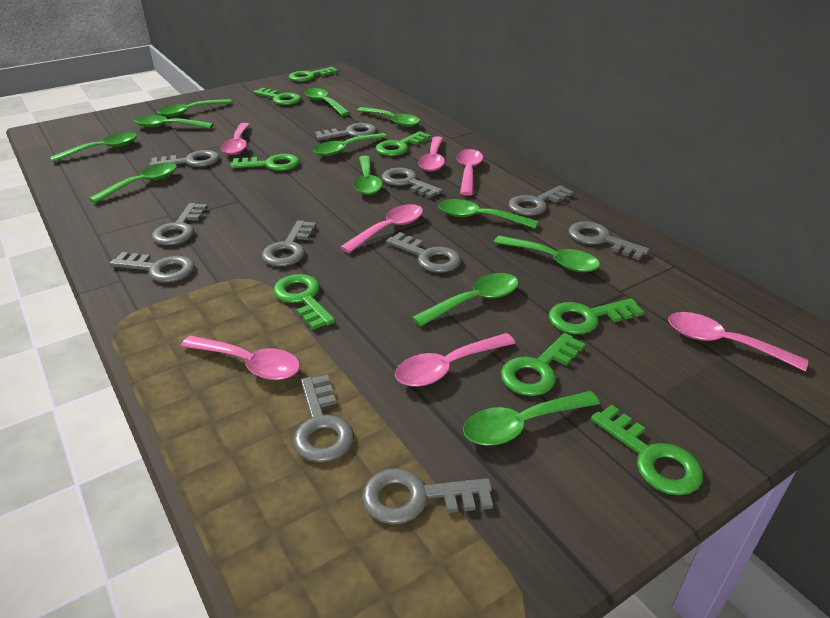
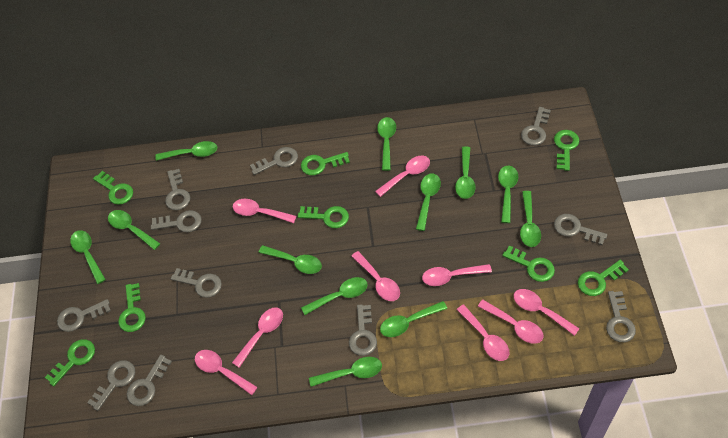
pink spoon: [181,335,300,380] [220,123,250,155] [340,204,423,253] [395,333,516,387] [418,136,445,172] [457,149,483,196] [668,312,808,371] = 7 -> [195,350,258,395] [232,308,283,368] [233,199,297,223] [351,251,400,301] [375,156,430,197] [422,264,492,286] [456,305,510,361] [477,300,543,344] [514,289,580,336] = 9

